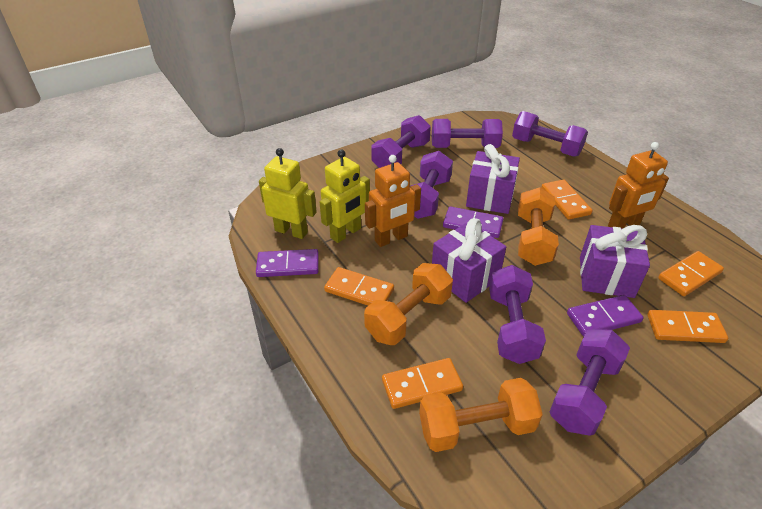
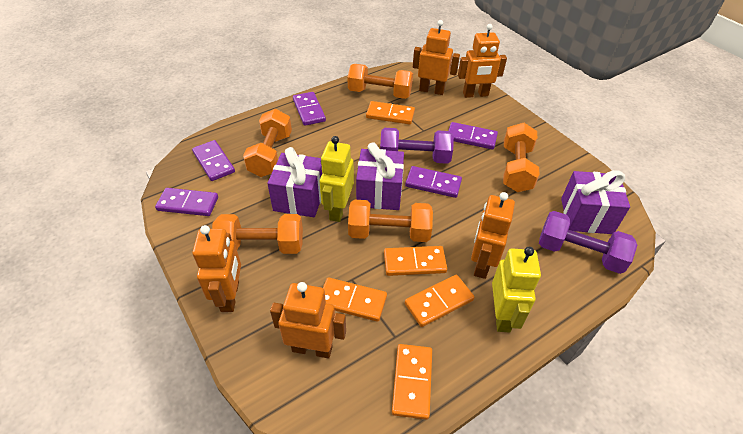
orange dumbbell: [364,263,453,345] [419,378,543,452] [518,187,559,266] = 3 -> [212,214,303,254] [243,109,292,177] [348,64,413,99] [348,200,433,242] [503,123,540,192] = 5
orange robot: [365,155,421,247] [608,142,669,229] = 2 -> [192,225,241,312] [270,282,346,358] [413,20,460,95] [458,24,507,98] [471,192,515,279] = 5
purple domino: [256,249,319,277] [443,206,504,238] [567,295,644,336] = 3 -> [155,188,218,216] [192,140,235,181] [293,92,326,126] [405,166,462,198] [448,122,498,149] = 5
purple dumbbell: [371,115,431,168] [411,151,453,219] [432,119,503,148] [489,265,546,364] [512,111,588,157] [549,329,630,436] = 6 -> [380,128,454,164] [539,211,637,274] = 2

